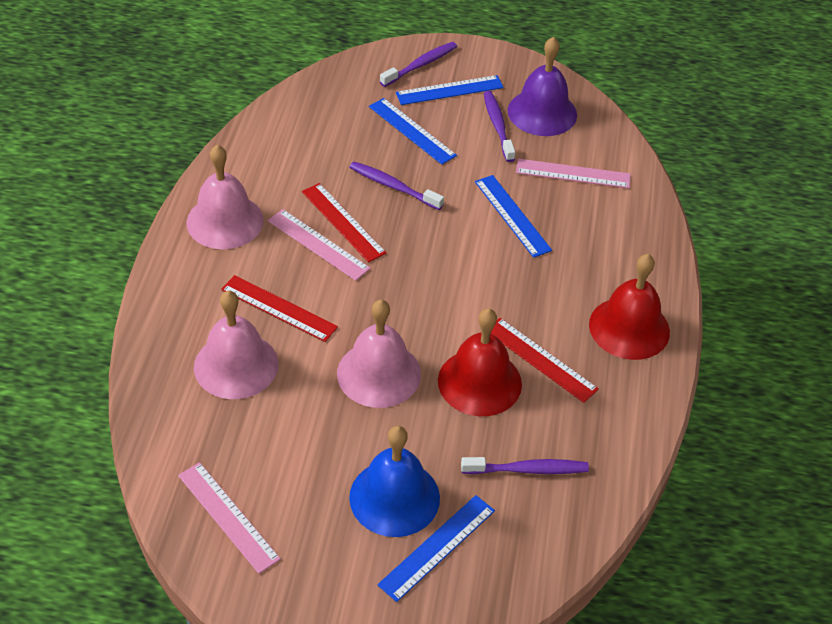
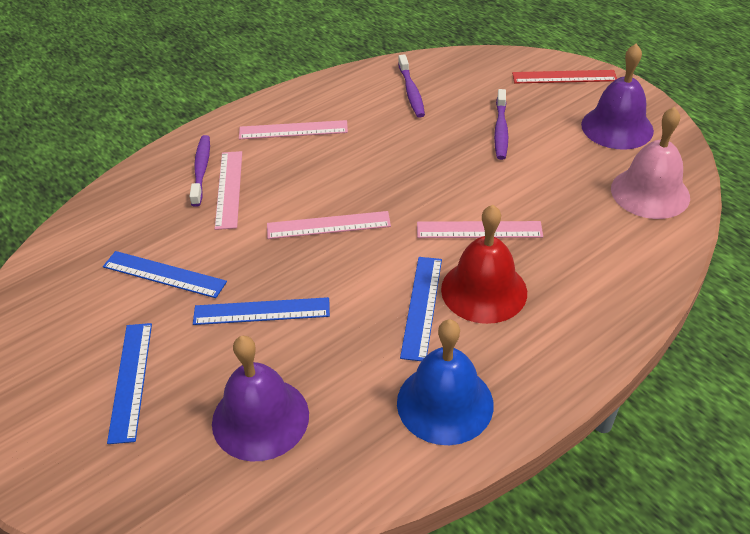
pink bell: [187,145,264,249] [194,291,278,399] [337,300,421,408] = 3 -> [611,107,690,219] = 1
pink ruler: [178,462,281,574] [268,209,371,281] [516,159,631,188] = 3 -> [215,151,242,230] [239,120,348,139] [267,211,391,239] [417,221,543,238] = 4
purple bell: [508,37,577,136] = 1 -> [212,336,309,461] [581,44,654,150] = 2
purple toothbrush: [349,162,444,210] [380,42,457,87] [461,457,589,474] [484,91,515,162] = 4 -> [189,135,210,207] [398,54,425,118] [494,89,508,160] = 3
red bell: [438,308,522,416] [589,254,670,360] = 2 -> [441,205,527,324] = 1
red ruler: [221,275,338,342] [302,183,386,263] [490,318,599,403] = 3 -> [512,70,617,83] = 1

